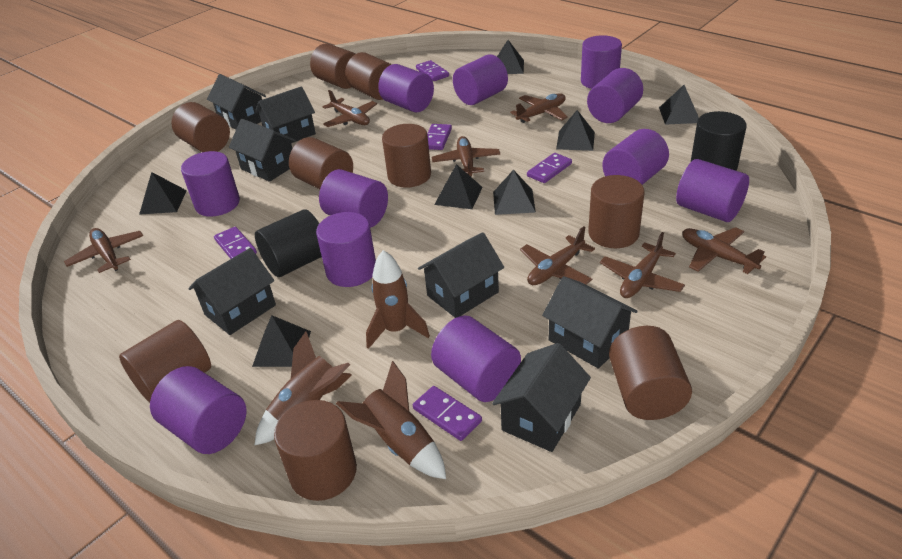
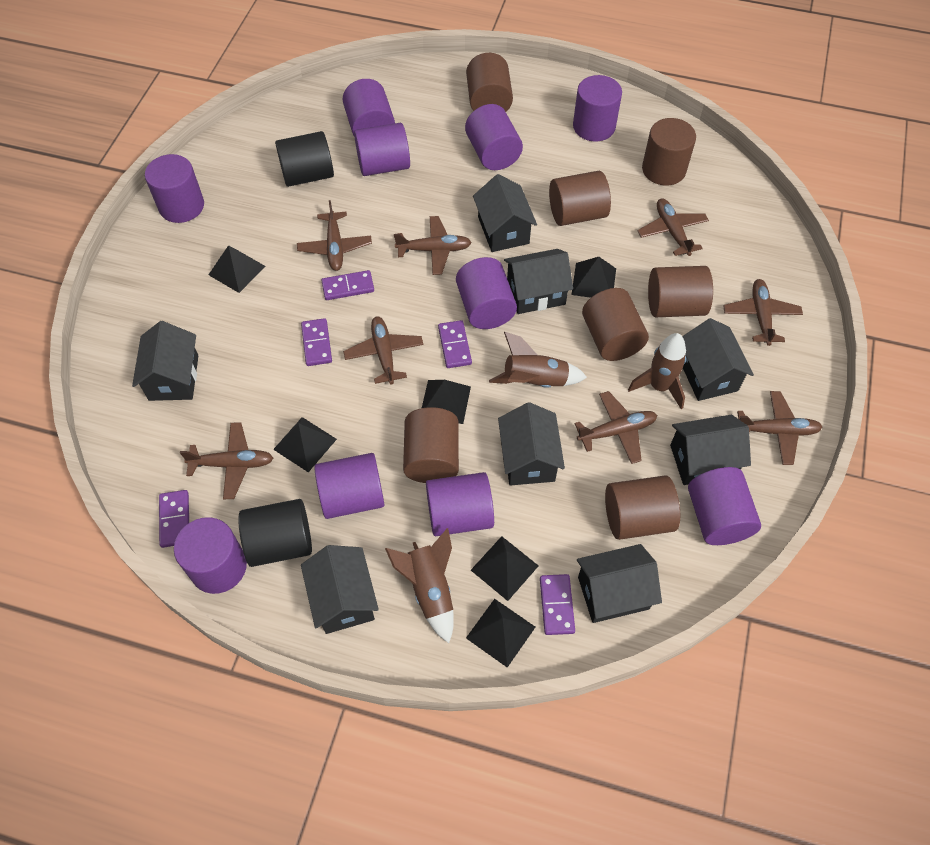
black house: [188,248,276,335] [207,74,266,130] [229,119,296,182] [255,86,316,143] [418,232,504,318] [492,343,591,452] [542,276,638,369] = 7 -> [132,321,198,401] [301,545,379,634] [473,174,537,252] [498,402,565,485] [504,249,573,314] [577,544,662,623] [670,415,751,485] [682,318,754,401] = 8
black pyramid: [139,172,187,215] [252,315,311,367] [434,164,483,209] [493,170,536,215] [497,40,524,74] [556,110,595,151] [659,85,699,125] = 7 -> [209,245,266,293] [273,417,337,472] [422,380,471,424] [466,599,535,668] [471,536,539,601] [571,257,616,298] = 6
brown cylinder: [119,320,211,403] [172,102,230,152] [274,400,357,501] [289,137,353,189] [310,43,356,89] [345,52,392,100] [382,124,431,188] [588,175,645,248] [609,326,692,420] = 9 -> [403,407,459,483] [466,53,513,112] [549,171,611,226] [582,288,649,361] [605,475,680,540] [642,118,696,186] [648,266,713,317] = 7
brown plane: [64,228,143,273] [323,90,377,127] [431,136,500,176] [510,93,568,123] [520,226,595,285] [600,232,685,298] [682,227,766,274] = 7 -> [180,422,273,499] [297,200,372,271] [343,316,424,384] [394,216,472,275] [574,391,657,464] [637,198,709,256] [723,279,803,346] [737,391,822,465] = 8
purple cylinder: [150,366,247,454] [181,151,240,217] [316,212,376,287] [319,169,388,228] [378,64,434,112] [431,315,521,402] [453,54,508,105] [581,35,622,89] [587,68,643,123] [602,129,669,185] [676,159,749,222] = 11 -> [145,154,204,223] [174,517,247,594] [314,453,385,519] [343,79,395,135] [354,123,410,176] [426,472,494,536] [456,257,517,329] [465,104,523,170] [573,75,622,142] [688,467,761,545] = 10

